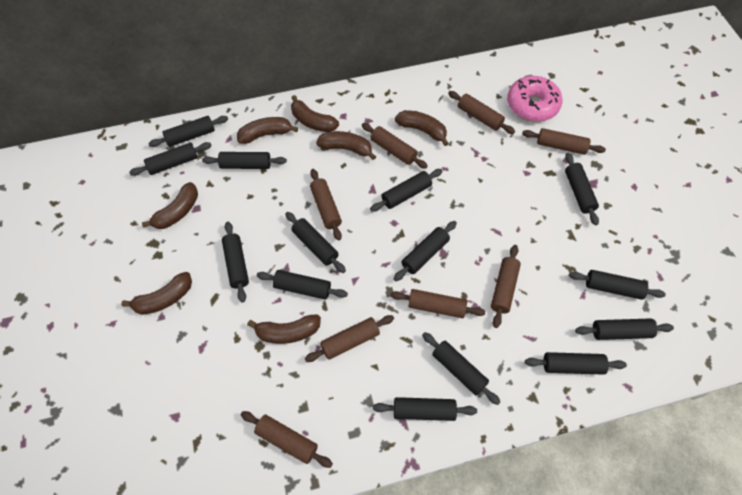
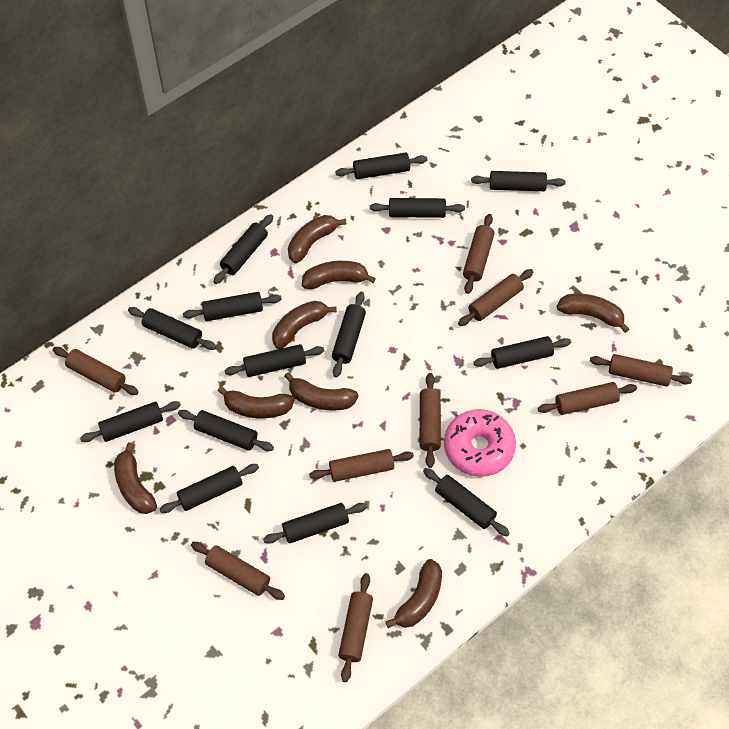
brown banana: [121,272,192,315] [142,182,198,229] [237,117,298,144] [247,314,321,344] [291,95,339,132] [316,131,376,160] [395,110,449,146] = 7 -> [114,442,157,514] [217,386,294,418] [272,301,337,349] [284,372,358,411] [288,215,346,263] [302,261,376,289] [385,559,442,628] [557,294,629,333] = 8
brown rolling pin: [241,411,333,468] [305,315,394,362] [310,169,342,241] [362,123,428,169] [390,289,485,318] [448,91,515,134] [491,245,521,328] [522,128,606,155] = 8 -> [53,347,138,395] [191,542,285,600] [309,449,414,482] [338,573,373,682] [420,373,441,468] [458,269,533,326] [463,214,495,294] [538,382,637,415] [590,354,692,387] = 9

